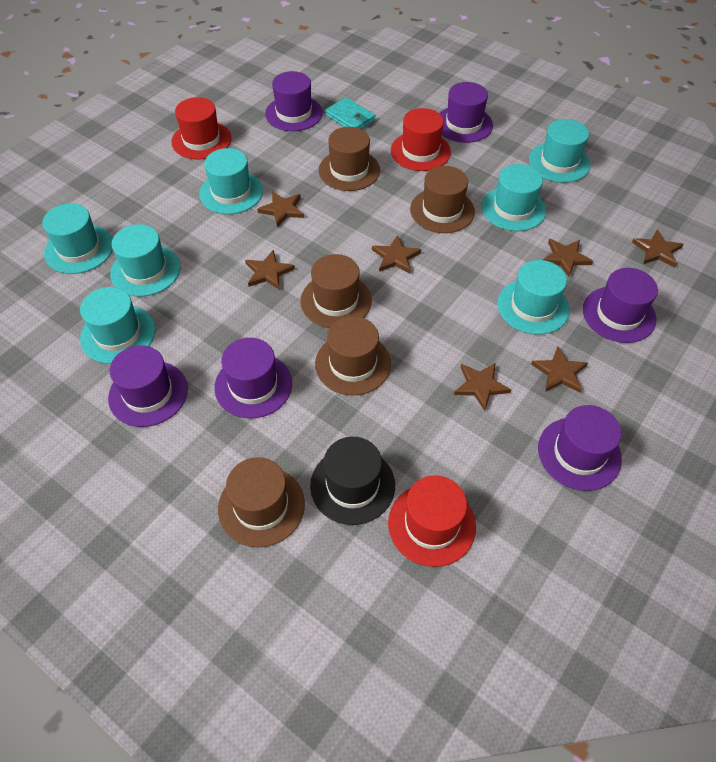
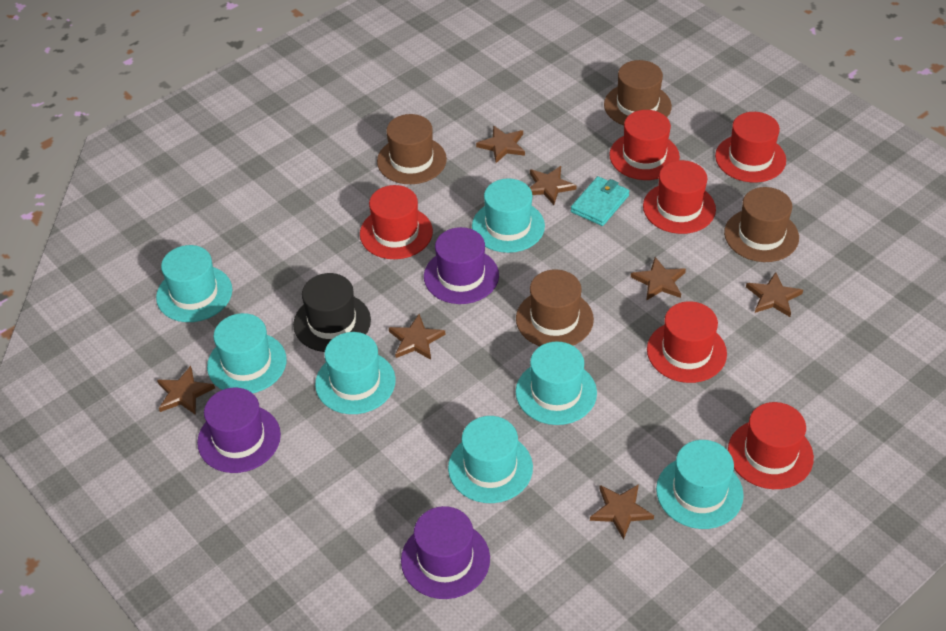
brown hat: [218,457,305,547] [301,254,372,328] [315,316,391,395] [319,127,380,191] [410,166,475,233] = 5 -> [377,114,447,184] [516,269,594,346] [604,60,672,125] [724,187,799,262] = 4
purple hat: [108,345,188,427] [214,338,292,419] [265,71,323,131] [439,82,493,143] [538,405,622,491] [583,268,658,343] = 6 -> [197,388,281,473] [401,506,490,599] [424,227,499,304] = 3
red hat: [171,97,231,160] [388,475,476,567] [391,108,451,171] = 3 -> [360,185,433,259] [609,110,680,180] [643,160,716,234] [647,301,727,383] [715,112,786,182] [728,402,814,489] = 6

